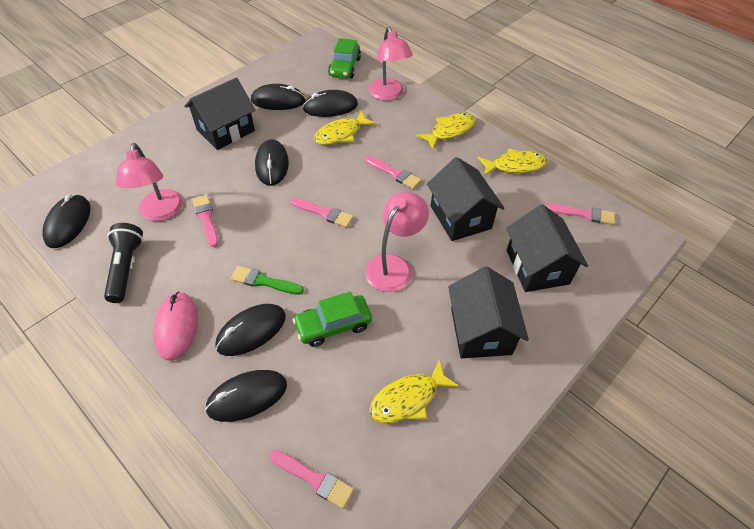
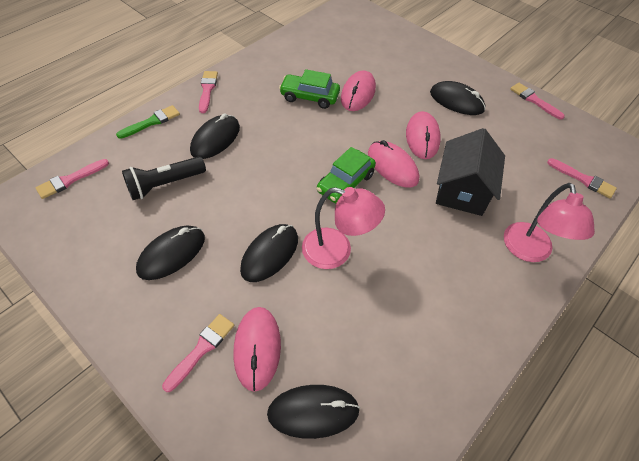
black house: [184,78,256,150] [427,157,505,241] [448,267,529,358] [506,204,588,292] = 4 -> [436,128,505,216] = 1
black mouse: [42,194,91,248] [205,370,287,422] [215,304,286,356] [251,84,306,110] [255,139,289,186] [303,90,358,117] = 6 -> [136,225,205,280] [190,113,240,159] [240,224,298,282] [267,385,360,439] [430,81,486,115] = 5
pink lamp: [116,143,183,221] [365,192,429,292] [368,27,413,101] = 3 -> [302,187,385,269] [504,183,595,262] = 2
pink mouse: [153,292,198,361] = 1 -> [233,307,281,392] [341,70,376,111] [368,140,419,187] [406,111,441,159] = 4
yellow fish: [314,111,376,145] [369,359,460,423] [416,113,475,150] [478,148,548,176] = 4 -> none = 0

